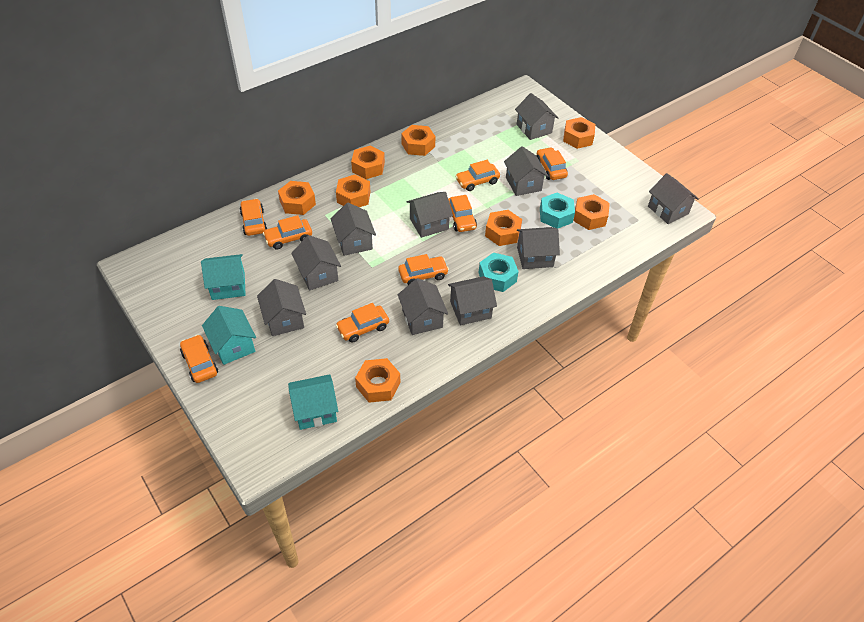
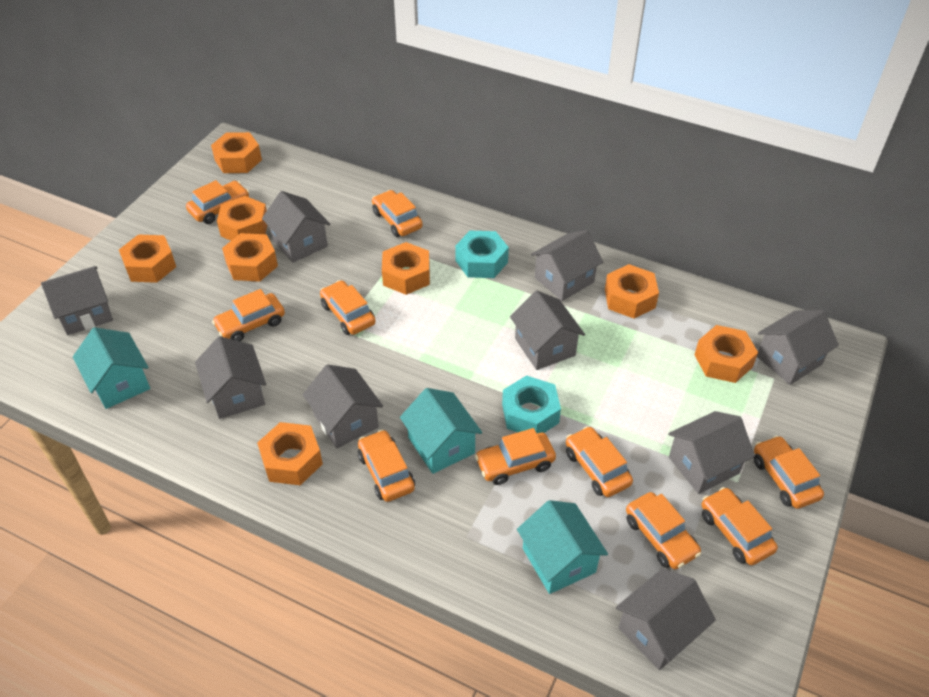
grey house: [257,279,306,336] [291,235,341,290] [330,203,376,256] [398,278,448,335] [407,192,453,238] [448,276,497,325] [504,146,548,196] [515,93,558,140] [517,227,560,269] [648,173,699,224] = 10 -> [41,266,113,335] [195,336,266,419] [262,191,330,263] [303,364,383,448] [510,291,585,370] [531,230,603,301] [616,568,716,670] [668,411,755,494] [757,310,839,385] = 9
orange car: [180,335,218,383] [240,198,267,236] [263,215,312,250] [336,303,389,343] [398,254,449,285] [448,195,477,232] [455,160,500,191] [537,147,568,180] = 8 -> [186,180,249,224] [212,289,285,341] [320,280,375,335] [358,430,415,502] [372,190,423,237] [475,428,556,485] [566,426,633,497] [626,492,701,569] [702,487,778,565] [753,436,824,509] = 10

